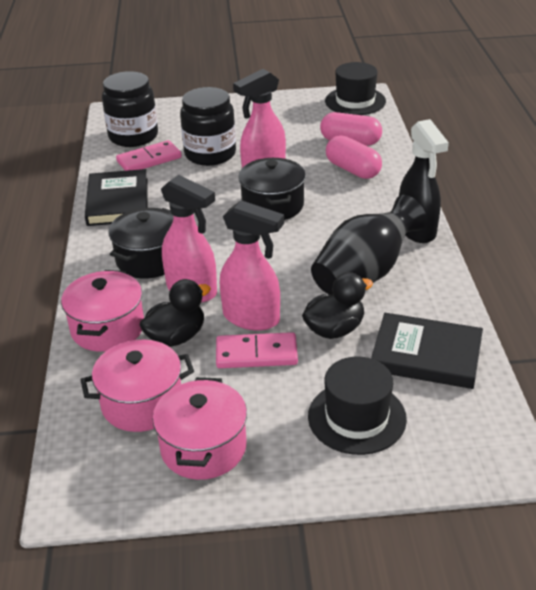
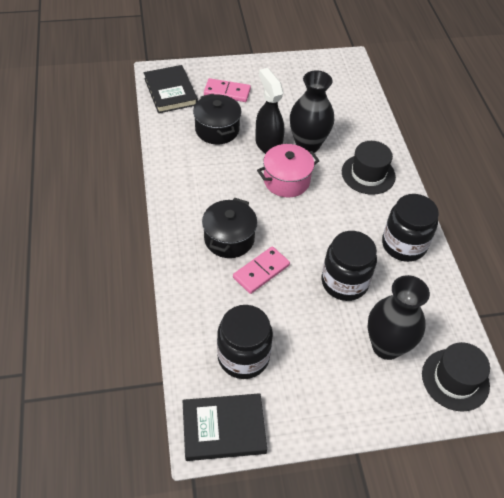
black duck: [139,279,211,347] [302,272,373,339] = 2 -> none = 0
black jar: [102,71,158,147] [180,87,236,166] = 2 -> [217,305,273,379] [321,231,377,301] [382,194,439,262] = 3
black vase: [311,195,427,295] = 1 -> [290,70,334,153] [367,275,430,360] = 2
pink capsule: [320,112,382,146] [326,135,382,179] = 2 -> none = 0
pink pot: [61,270,144,352] [81,340,194,432] [153,377,247,480] = 3 -> [257,144,320,197] = 1
pink spray bottle: [161,175,217,302] [220,200,284,331] [233,69,286,168] = 3 -> none = 0

